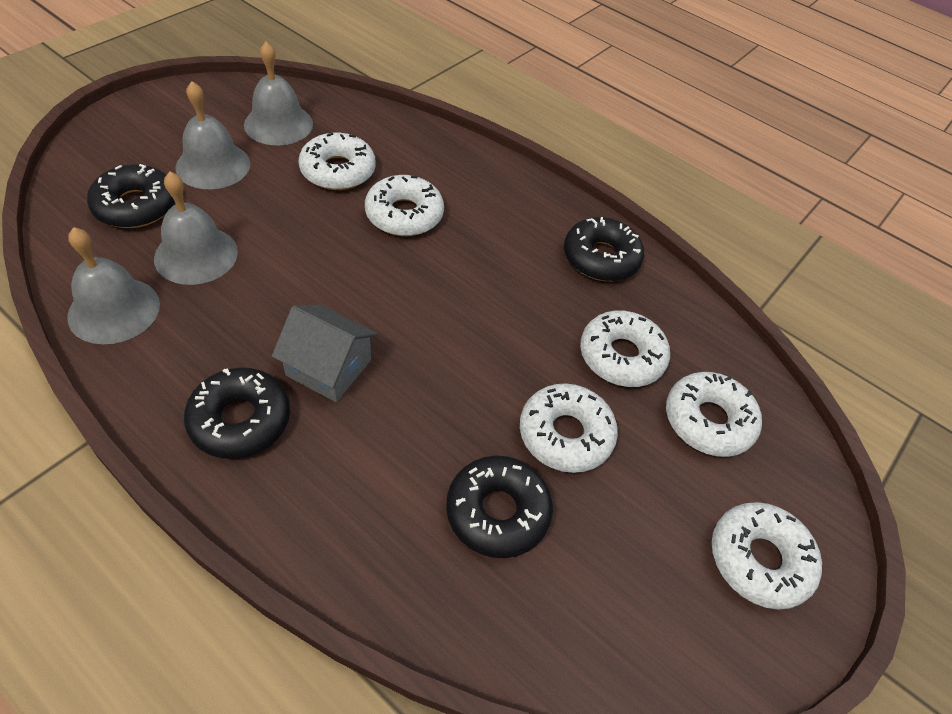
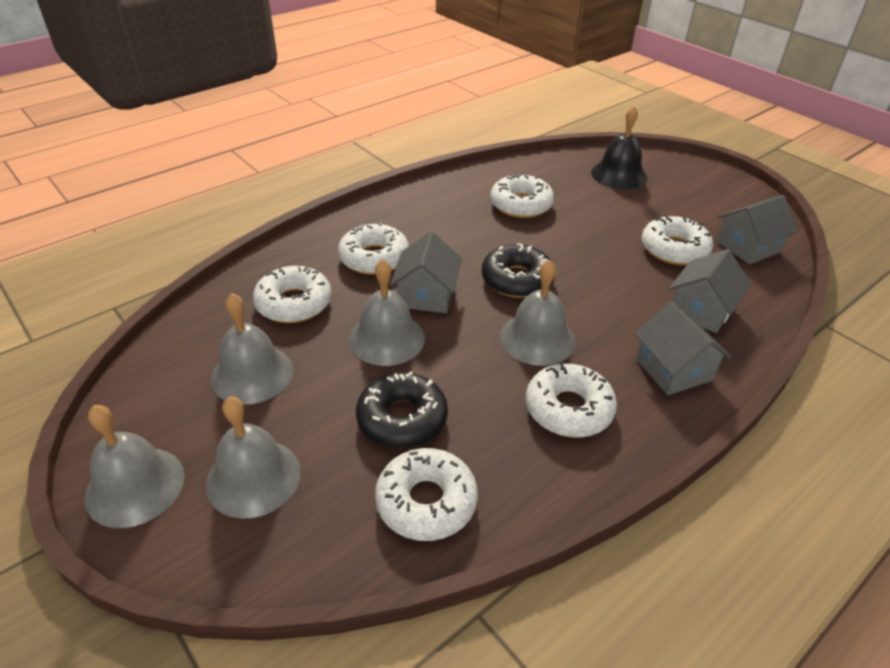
black bell: none = 0 -> [591,106,647,189] = 1
black donut: [87,164,175,228] [184,367,290,459] [446,456,553,558] [564,217,644,281] = 4 -> [356,372,448,449] [482,243,555,298] = 2
grey bell: [67,227,160,344] [154,172,238,285] [176,81,251,189] [244,42,313,145] = 4 -> [85,405,185,528] [206,396,301,519] [211,293,293,405] [349,259,425,366] [500,259,575,366] = 5
grey house: [272,304,378,402] = 1 -> [390,232,462,313] [635,302,731,395] [669,249,751,333] [717,195,798,264] = 4

